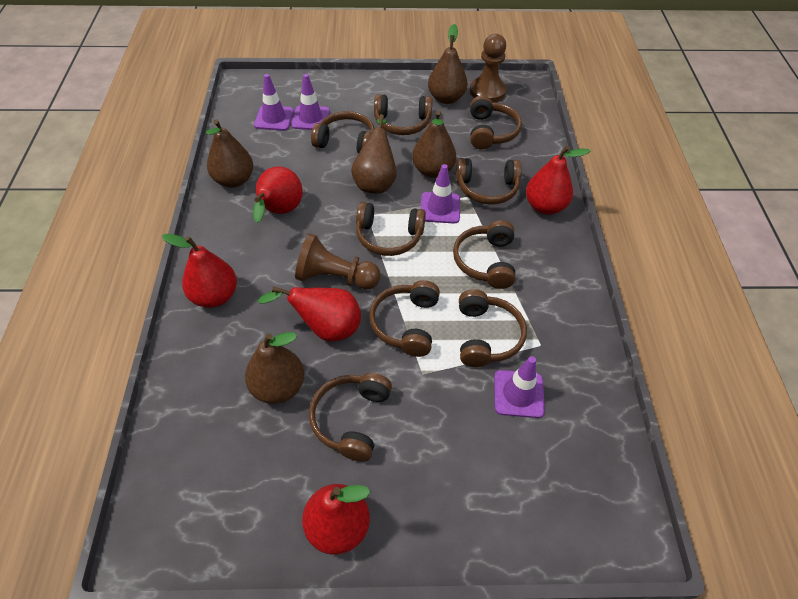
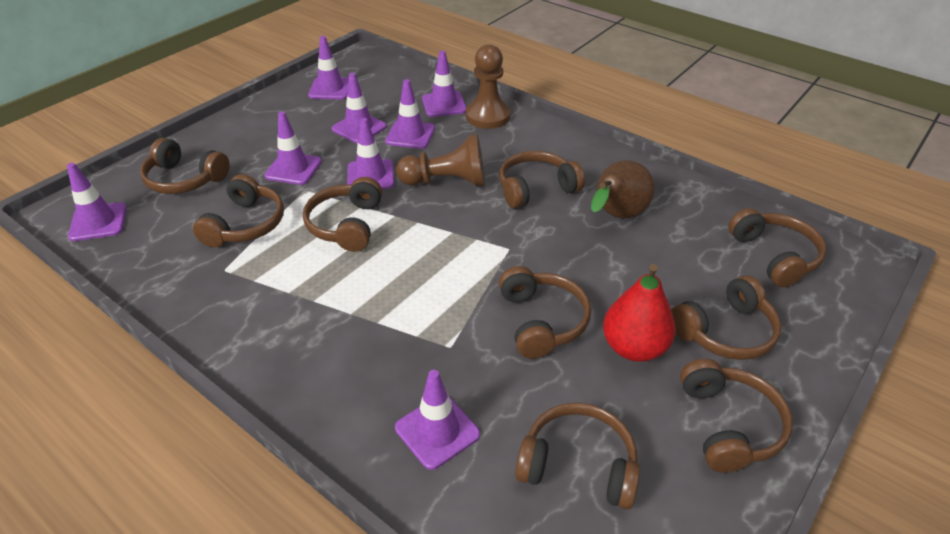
brown pear: [206,119,253,188] [245,332,304,404] [351,114,397,194] [412,110,456,178] [428,24,468,104] = 5 -> [591,160,655,218] = 1
purple traffic cone: [254,74,294,131] [291,74,330,130] [421,164,460,223] [494,356,545,418] = 4 -> [67,163,127,241] [264,112,322,185] [308,36,349,99] [332,73,387,143] [347,118,394,189] [385,79,435,149] [395,370,480,470] [422,50,466,117] = 8
red pear: [162,234,237,308] [253,166,302,223] [258,286,361,342] [302,484,370,555] [526,145,590,215] = 5 -> [603,264,676,362] = 1

